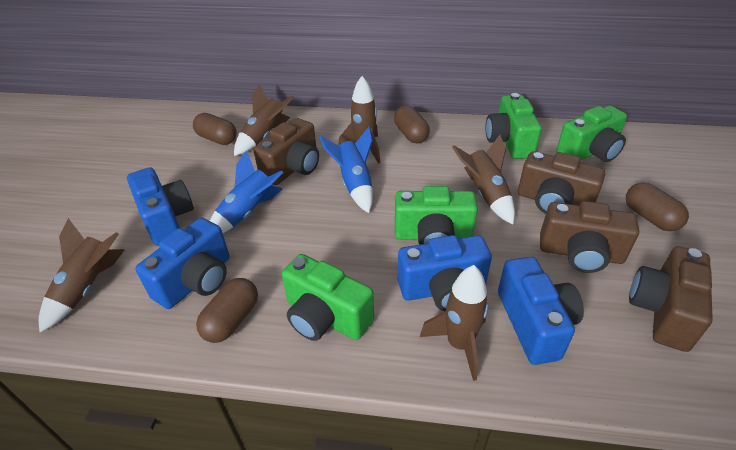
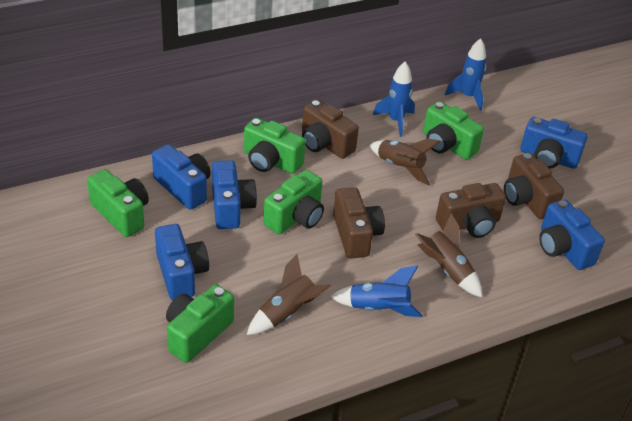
blue camera: [127,167,194,246] [135,218,230,309] [398,235,492,311] [498,257,584,365] = 4 -> [152,144,211,210] [155,224,209,300] [212,160,257,229] [520,117,588,169] [539,199,605,270] = 5
blue rocket: [210,150,284,233] [319,127,373,213] = 2 -> [330,265,423,317] [373,62,415,137] [445,38,486,111] = 3
brown capsule: [193,113,237,145] [196,278,258,343] [394,106,430,143] [626,182,689,231] = 4 -> none = 0
brown rocket: [39,218,124,332] [234,84,294,156] [338,76,380,164] [420,265,489,381] [452,135,515,224] = 5 -> [247,254,331,335] [370,139,441,186] [415,214,482,297] = 3
green camera: [282,254,374,341] [395,186,478,245] [486,93,542,159] [556,106,627,162] = 4 -> [87,169,149,237] [166,284,234,363] [244,118,306,174] [263,170,324,234] [423,101,484,160] = 5

